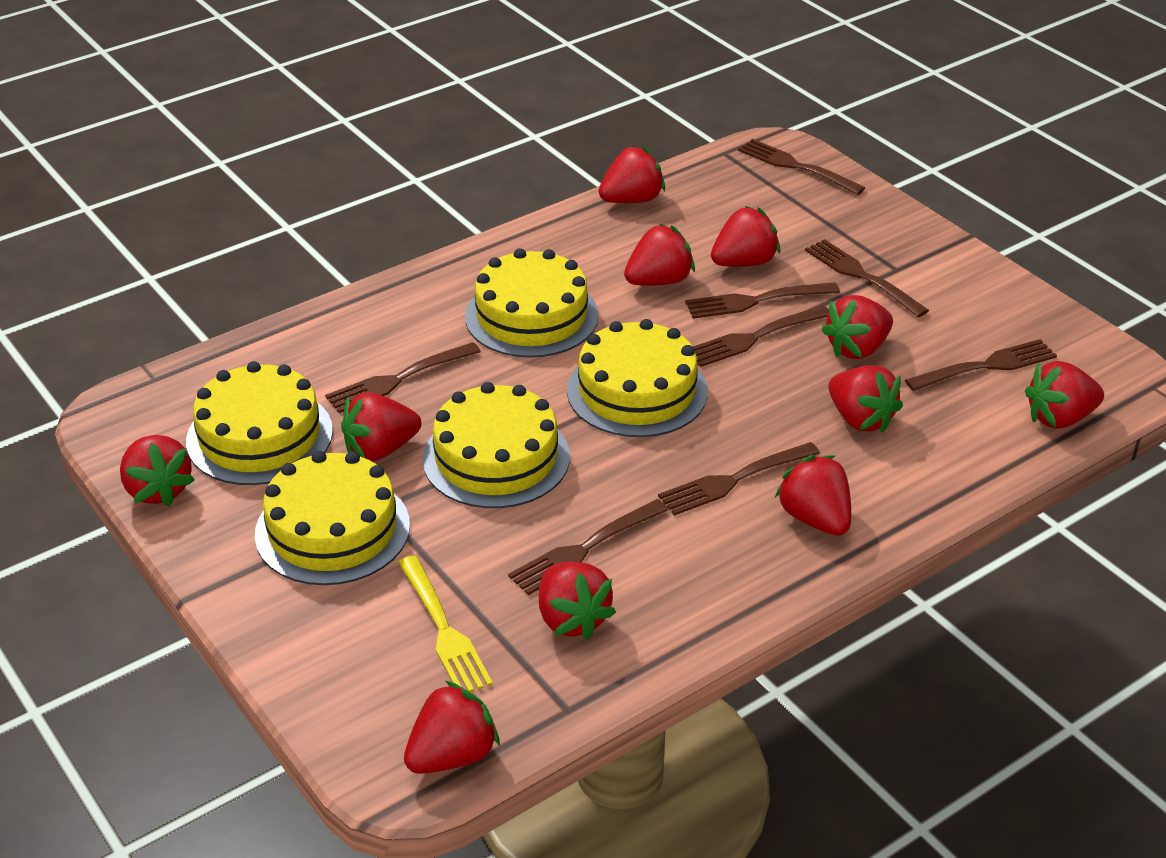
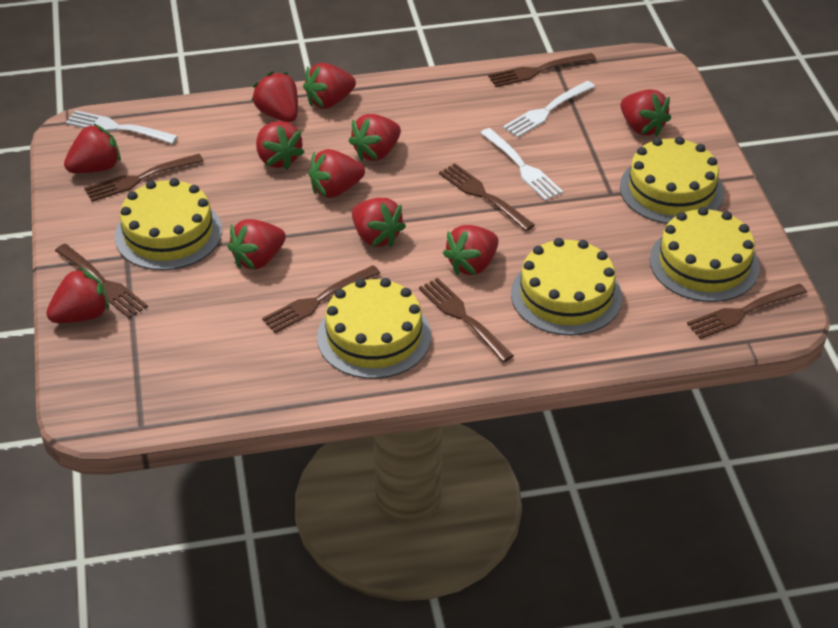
brown fork: [325,342,481,413] [508,499,668,595] [658,442,820,516] [685,282,840,319] [693,306,829,367] [738,139,865,195] [805,239,929,317] [905,339,1057,391] = 8 -> [55,244,148,318] [84,154,203,202] [262,265,380,333] [419,278,514,362] [439,163,535,231] [488,53,596,87] [687,283,807,339] = 7
white fork: none = 0 -> [66,110,178,144] [480,128,563,201] [503,81,595,138] = 3
yellow fork: [398,555,493,692] = 1 -> none = 0

